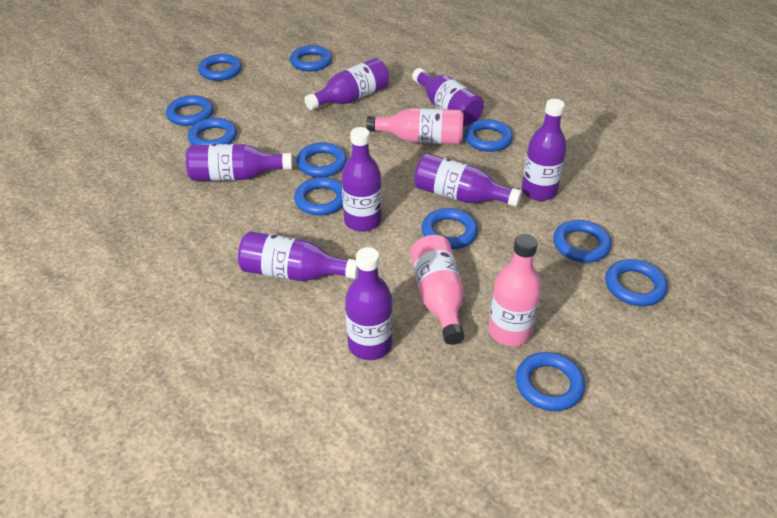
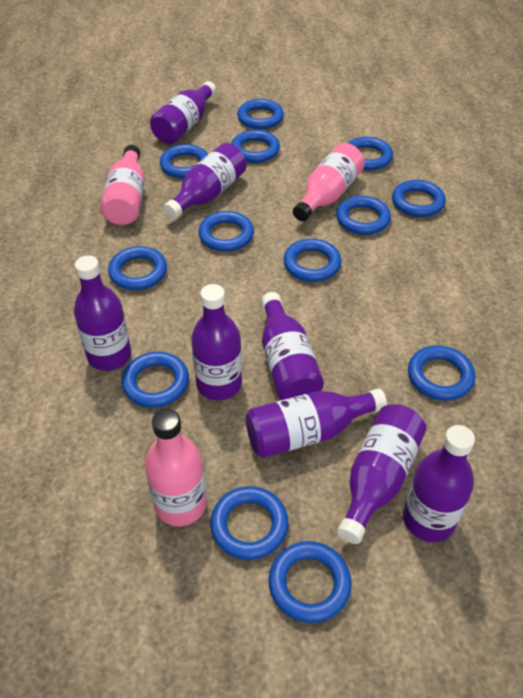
blue ring: [166,95,213,126] [188,118,237,145] [198,54,242,81] [290,45,332,71] [294,177,343,216] [296,142,347,177] [422,208,478,249] [464,119,513,152] [516,352,585,411] [553,220,612,263] [605,259,668,306] = 11 -> [108,246,167,290] [122,352,189,408] [160,144,208,179] [198,211,254,252] [210,486,288,560] [231,130,280,163] [237,99,284,129] [269,541,352,623] [283,239,342,282] [336,196,391,235] [348,137,393,170] [392,180,446,217] [408,345,475,401] = 13

